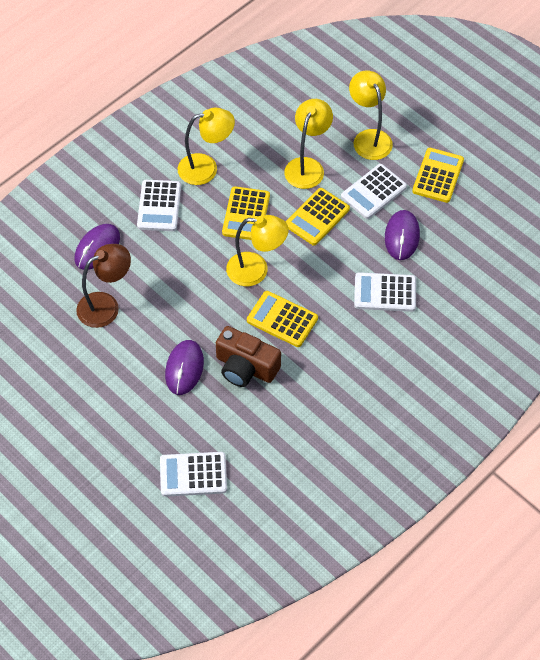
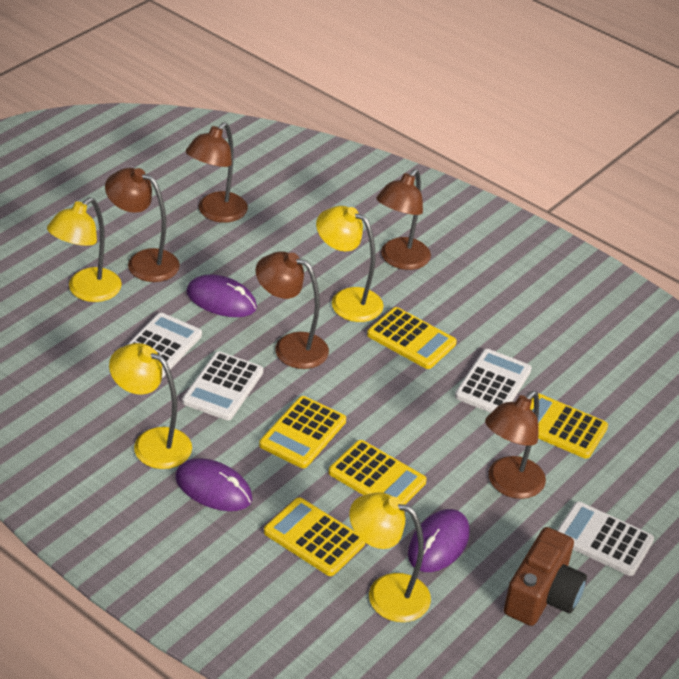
brown lamp: [76,244,131,328] = 1 -> [105,168,180,282] [186,122,248,223] [256,251,329,369] [376,169,431,270] [485,391,546,499] = 5
yellow calculator: [222,186,270,240] [247,291,318,347] [286,188,350,245] [412,148,464,203] = 4 -> [259,396,346,468] [264,498,365,576] [329,440,427,505] [367,307,457,369] [530,393,608,459] = 5

